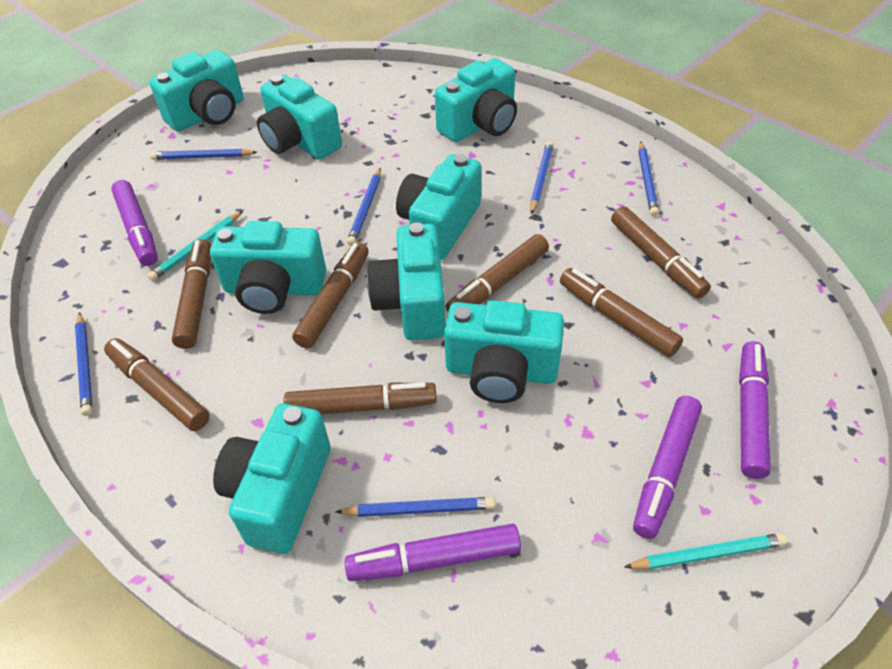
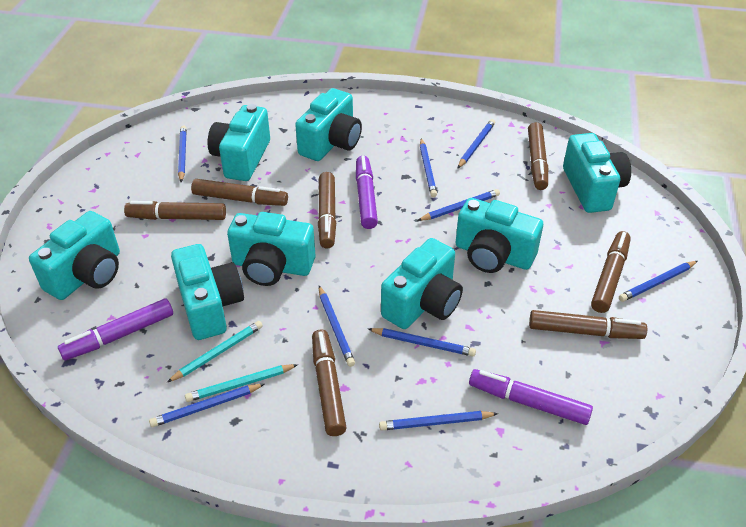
blue pencil: [75,312,93,416] [150,149,257,160] [336,497,495,517] [347,168,381,246] [530,141,554,215] [639,141,659,216] = 6 -> [149,384,264,427] [178,126,187,182] [319,286,355,367] [368,328,476,356] [379,411,498,430] [417,189,500,221] [420,138,437,197] [457,119,495,169] [619,261,697,302] = 9
purple marker: [111,180,158,266] [345,524,521,581] [633,396,702,539] [739,341,771,479] = 4 -> [58,298,173,361] [356,156,378,229] [469,369,593,425] = 3

